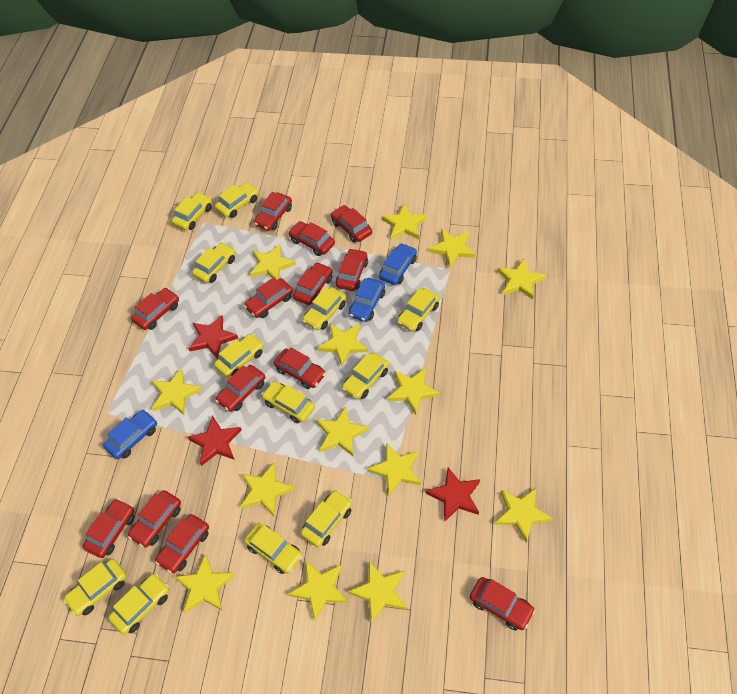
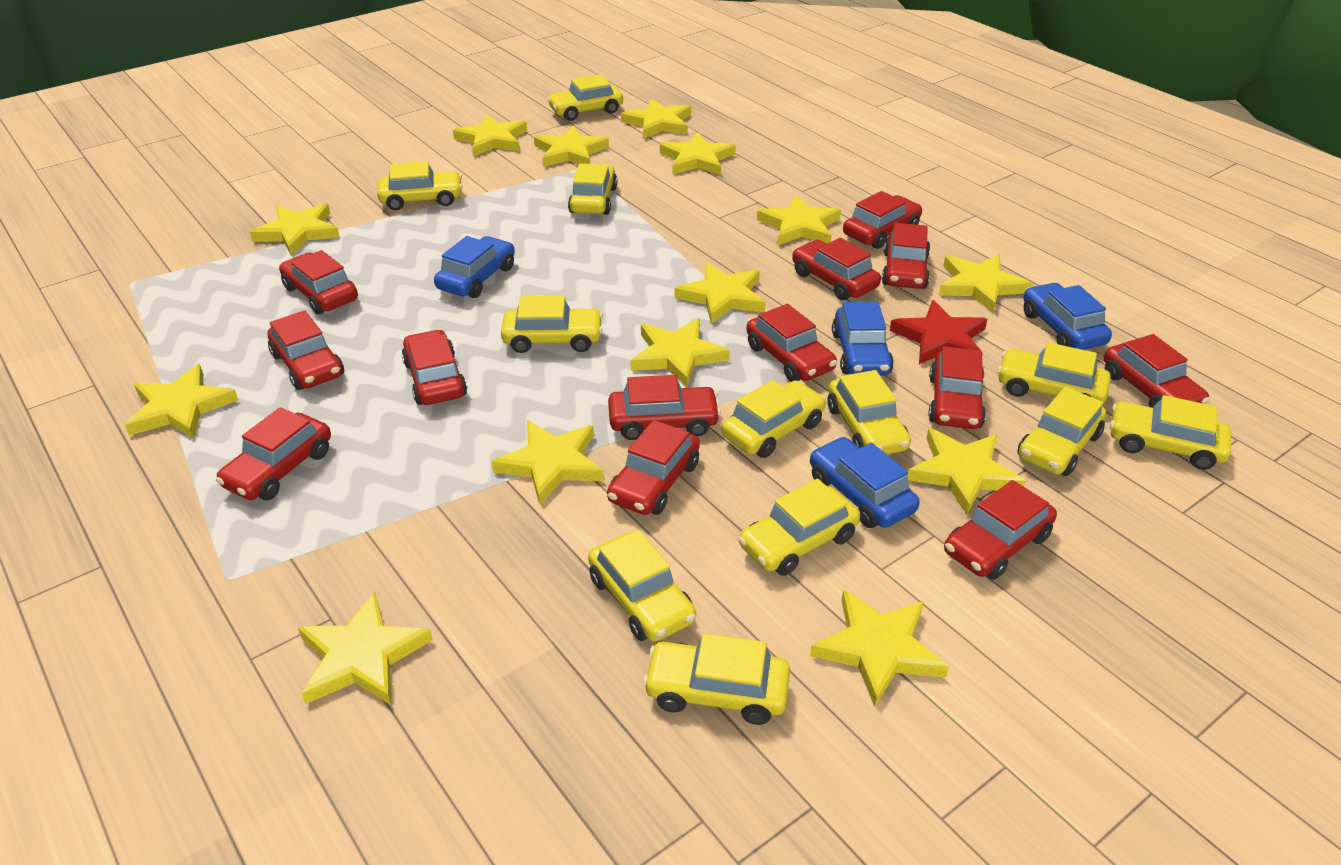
blue car: [103,410,157,459] [349,278,385,322] [379,243,417,285] = 3 -> [434,236,515,298] [810,437,920,528] [832,302,894,375] [1023,283,1112,350] = 4
red star: [188,315,238,359] [188,415,242,466] [425,467,480,522] = 3 -> [890,300,987,364] = 1

